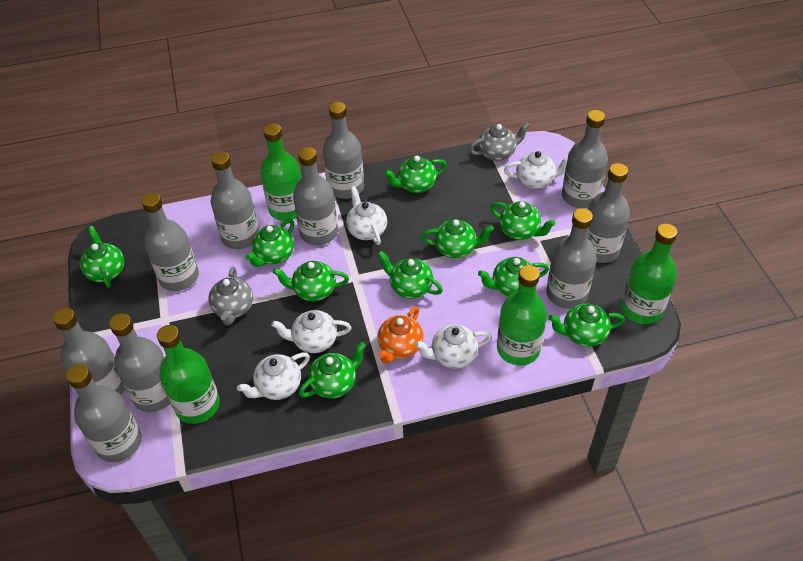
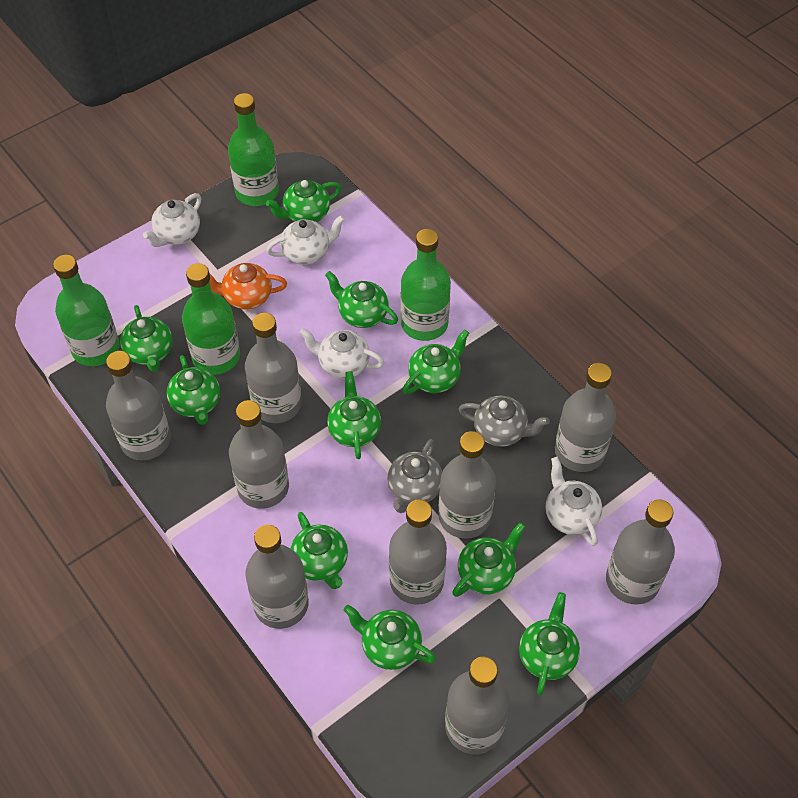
grey bottle: [53,307,125,395] [66,364,142,462] [109,313,170,412] [141,193,199,291] [210,152,259,249] [293,147,338,245] [323,102,364,199] [546,208,597,309] [562,110,608,208] [587,163,630,263] = 10 -> [106,351,171,461] [229,400,289,509] [245,313,302,423] [245,525,309,629] [389,499,447,605] [439,431,496,539] [445,656,510,755] [555,363,616,472] [606,499,675,605] = 9
white teapot: [237,352,310,400] [271,310,351,353] [346,186,387,245] [415,324,492,369] [504,151,568,189] = 5 -> [143,193,201,247] [266,215,345,265] [299,328,384,379] [545,457,602,546] = 4

